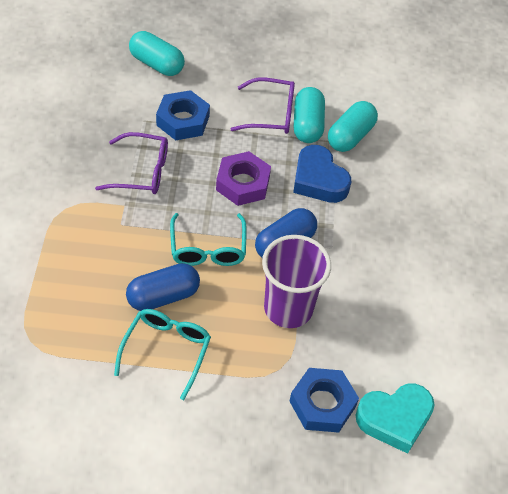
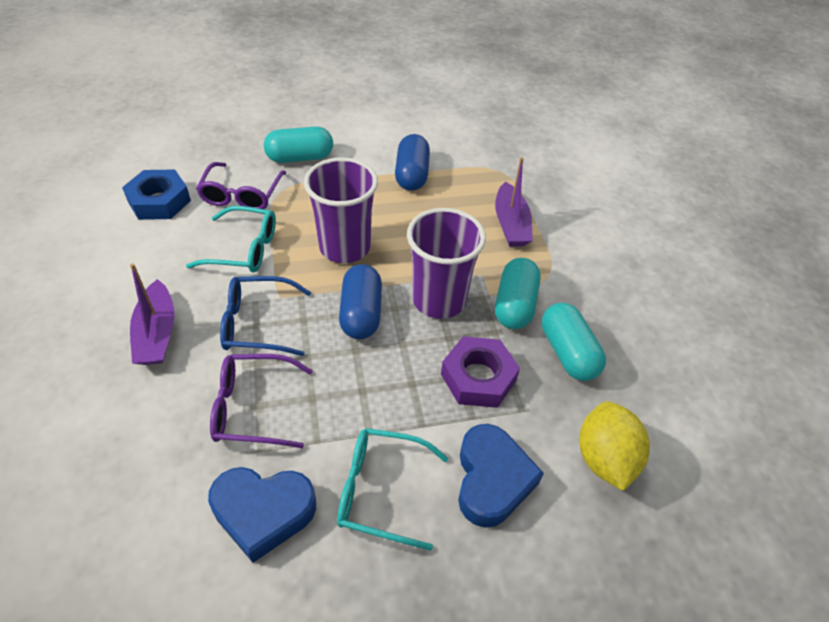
blue glasses: none = 0 -> [220,276,311,356] = 1
blue heart: [293,145,351,203] = 1 -> [208,467,316,563] [458,424,544,528] = 2
blue nut: [156,90,210,140] [289,368,359,433] = 2 -> [122,170,191,220] = 1
purple boat: none = 0 -> [130,263,174,365] [495,158,533,247] = 2
purple cup: [262,235,331,328] = 1 -> [304,157,378,263] [407,208,486,319] = 2
turquoise heart: [355,384,434,454] = 1 -> none = 0
yellow lemon: none = 0 -> [579,401,650,491] = 1

